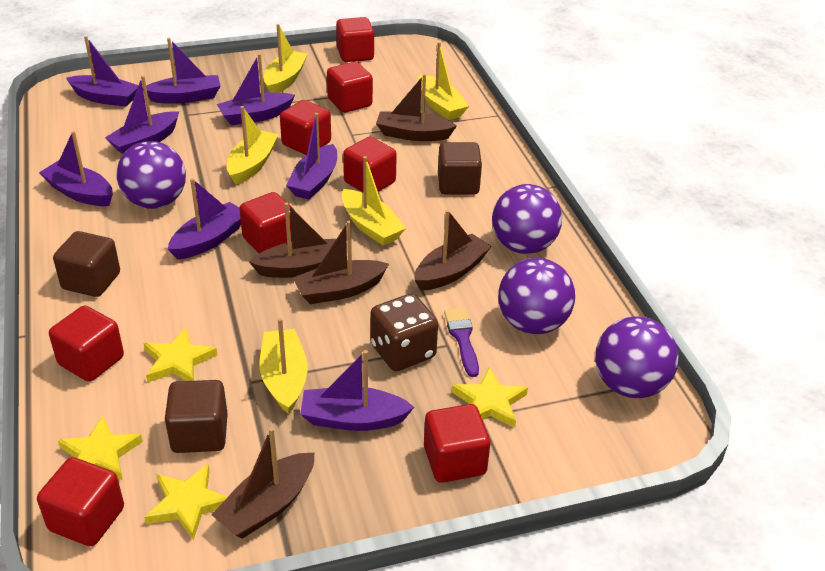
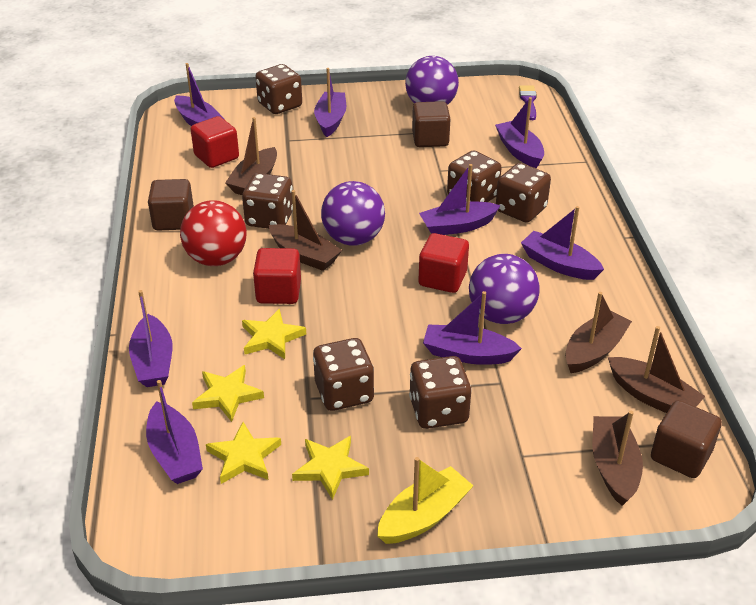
brown dice: [370,293,438,371] = 1 -> [242,173,293,229] [255,64,302,114] [313,338,374,411] [409,356,472,429] [447,150,502,202] [496,163,551,222] = 6
purple ball: [117,141,186,209] [492,184,562,254] [498,258,575,334] [595,316,679,398] = 4 -> [321,181,385,246] [405,56,459,105] [469,254,540,324] = 3
red ball: none = 0 -> [180,200,247,266] = 1
red cube: [37,457,124,546] [49,305,124,382] [239,192,295,253] [280,100,331,155] [327,62,373,113] [336,17,374,62] [343,137,397,192] [424,404,490,483] = 8 -> [190,116,239,168] [253,248,301,304] [418,233,469,293] = 3
yellow boat: [227,106,279,185] [259,318,308,414] [264,24,308,93] [342,156,406,246] [418,42,469,120] = 5 -> [377,457,474,544] = 1

